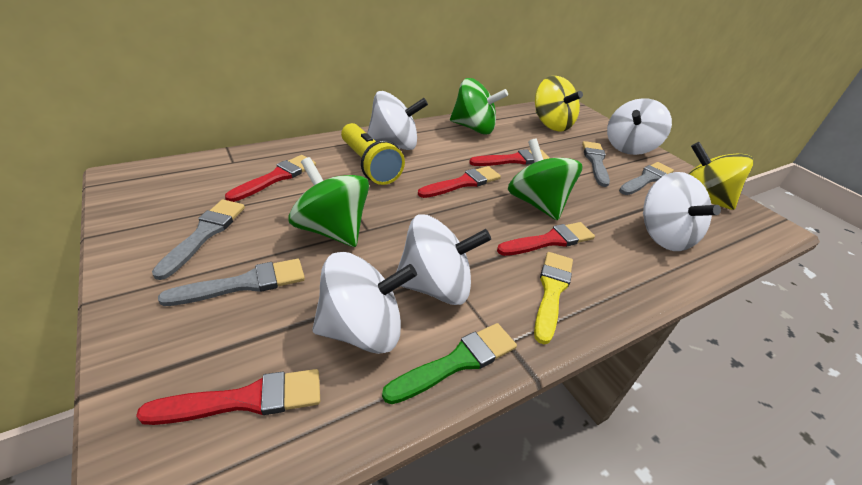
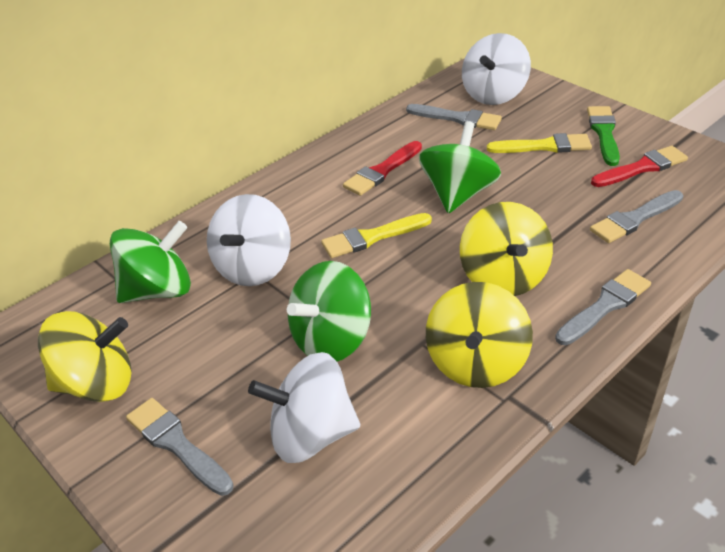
red brush: [136,369,320,425] [225,155,316,202] [418,166,501,198] [469,149,550,166] [497,222,595,256] = 5 -> [343,141,422,196] [591,146,688,187] = 2
white spinning top: [312,252,417,354] [367,91,428,150] [396,215,491,305] [607,98,672,155] [643,172,721,251] = 5 -> [207,194,291,286] [248,352,360,463] [462,33,531,105] = 3
yellow brush: [534,252,573,344] = 1 -> [321,213,432,258] [487,133,592,153] = 2
yellow flashlight: [341,123,405,185] = 1 -> none = 0
yellow spinning top: [535,76,583,131] [688,142,753,210] = 2 -> [38,311,132,402] [426,282,533,388] [460,202,553,296] = 3

